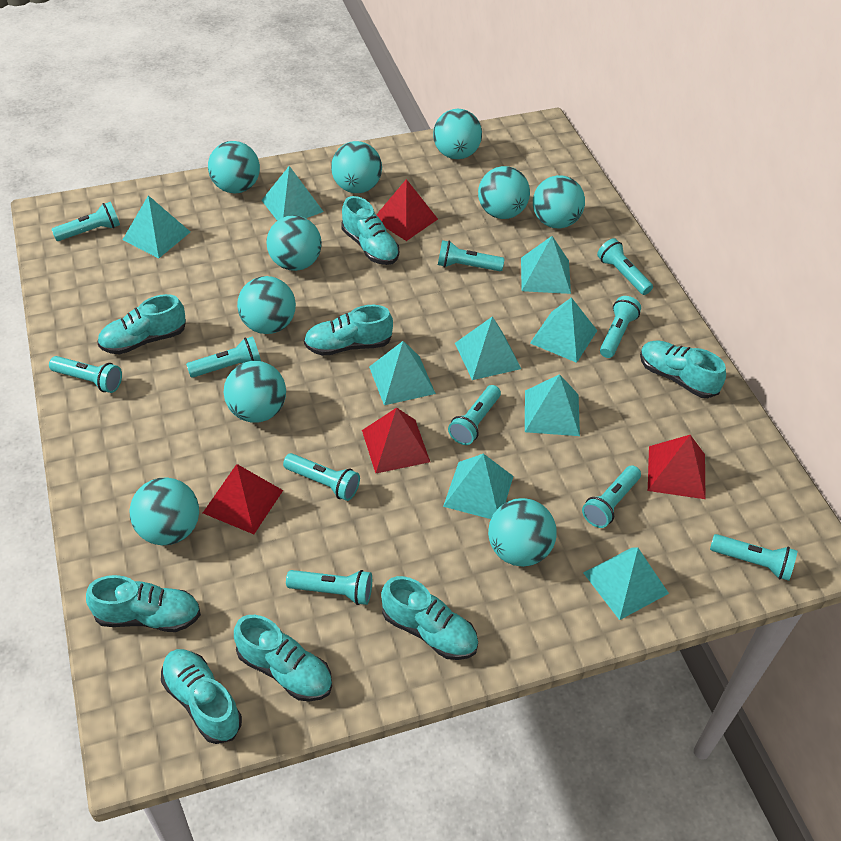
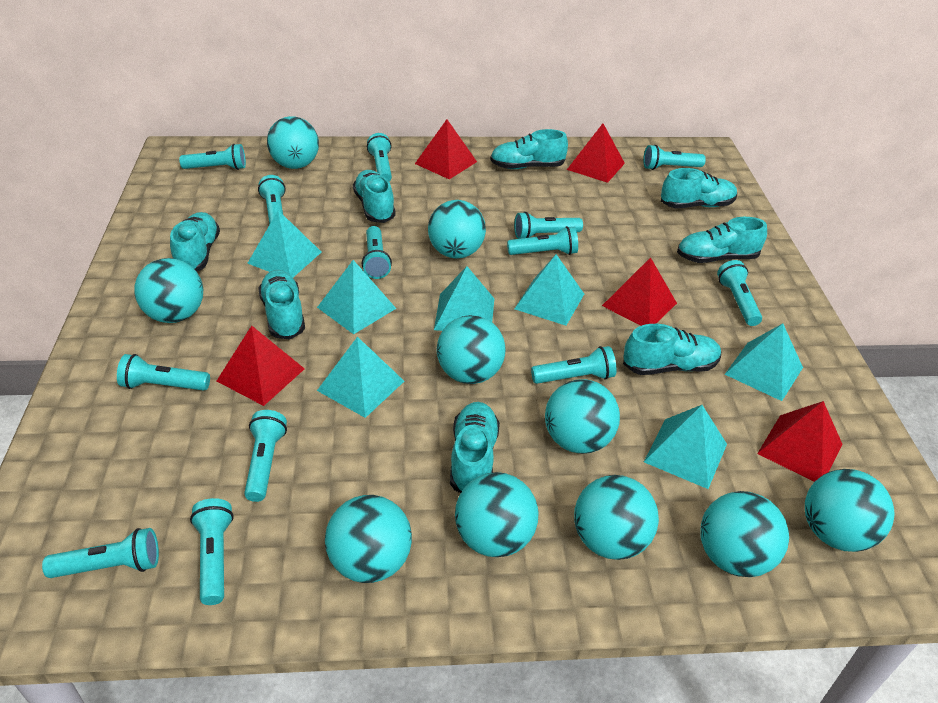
red pyramid: [203,464,283,534] [362,408,430,474] [376,179,438,241] [648,435,705,499] = 4 -> [217,326,305,406] [415,119,477,179] [567,124,625,183] [602,257,677,326] [757,401,843,482] = 5
turquoise flashlight: [49,356,122,393] [51,202,120,241] [186,336,261,378] [283,453,360,501] [286,570,372,605] [438,240,505,271] [448,385,501,445] [582,465,641,528] [597,238,653,295] [600,296,641,358] [710,534,797,581] = 11 -> [42,528,159,578] [117,354,210,391] [179,144,246,170] [190,498,234,605] [244,410,287,502] [258,175,286,225] [362,226,392,279] [367,133,392,181] [507,226,578,255] [514,212,583,239] [531,346,617,384] [643,145,706,170] [717,260,762,326] = 13
turquoise pyramid: [123,195,190,258] [261,166,324,221] [369,341,436,405] [443,454,513,519] [455,316,521,380] [521,236,571,294] [525,374,580,436] [530,297,598,363] [583,547,669,620] = 9 -> [247,210,321,278] [317,260,396,334] [317,337,404,418] [434,266,494,331] [514,254,584,326] [644,405,727,489] [725,323,803,401] = 7

